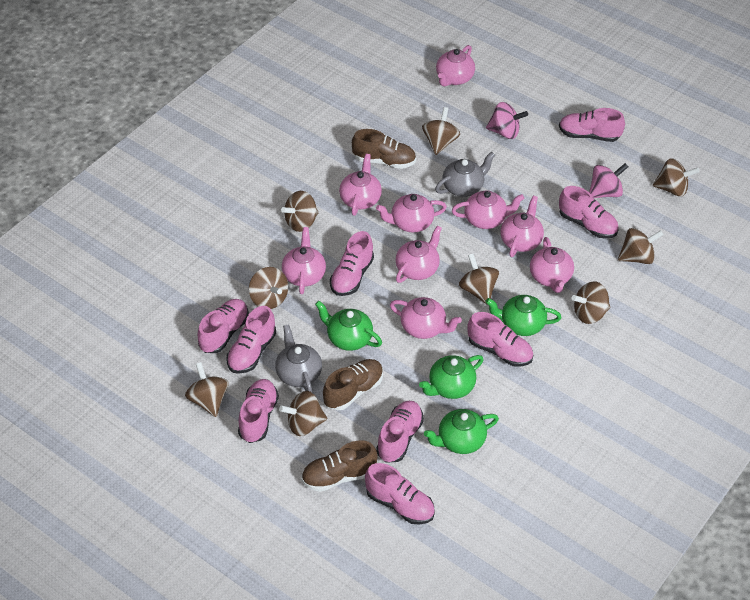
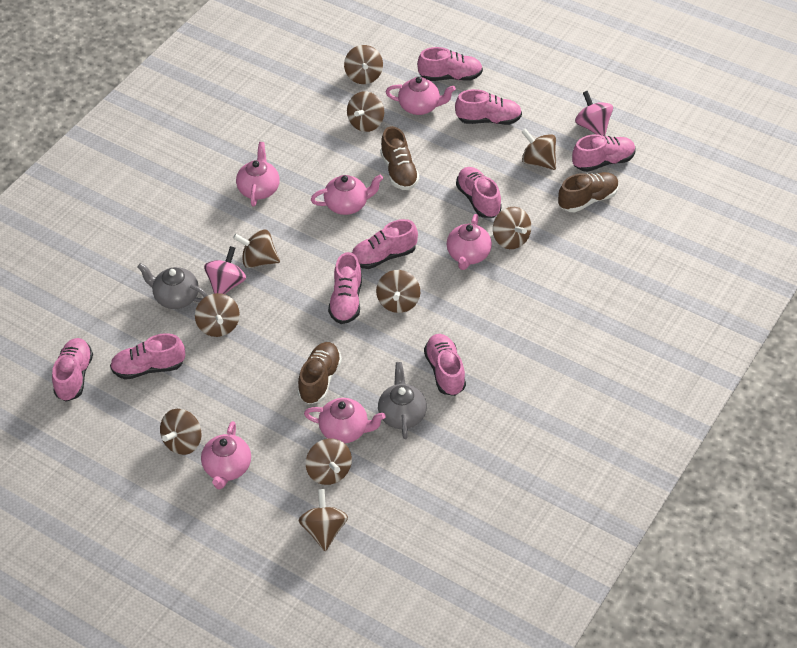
brown spinning top: [185,362,229,417] [249,267,288,309] [279,391,327,436] [281,191,319,232] [422,107,460,155] [459,254,499,305] [572,281,610,324] [618,228,664,264] [653,158,700,197] = 9 -> [160,409,202,455] [195,293,240,337] [233,230,280,268] [298,489,348,551] [306,438,352,485] [344,45,383,84] [347,91,384,132] [376,270,420,313] [493,207,531,249] [521,128,556,170] = 10
green teapot: [315,301,382,351] [419,355,484,399] [424,409,499,454] [485,295,562,336] = 4 -> none = 0
pink teapot: [282,227,326,294] [339,154,382,216] [376,194,447,232] [390,297,462,339] [396,225,442,283] [436,45,475,86] [452,190,524,229] [501,196,544,257] [530,237,574,293] = 9 -> [201,421,251,490] [236,142,280,206] [304,398,386,443] [311,175,383,215] [386,77,456,115] [447,214,492,270] = 6

